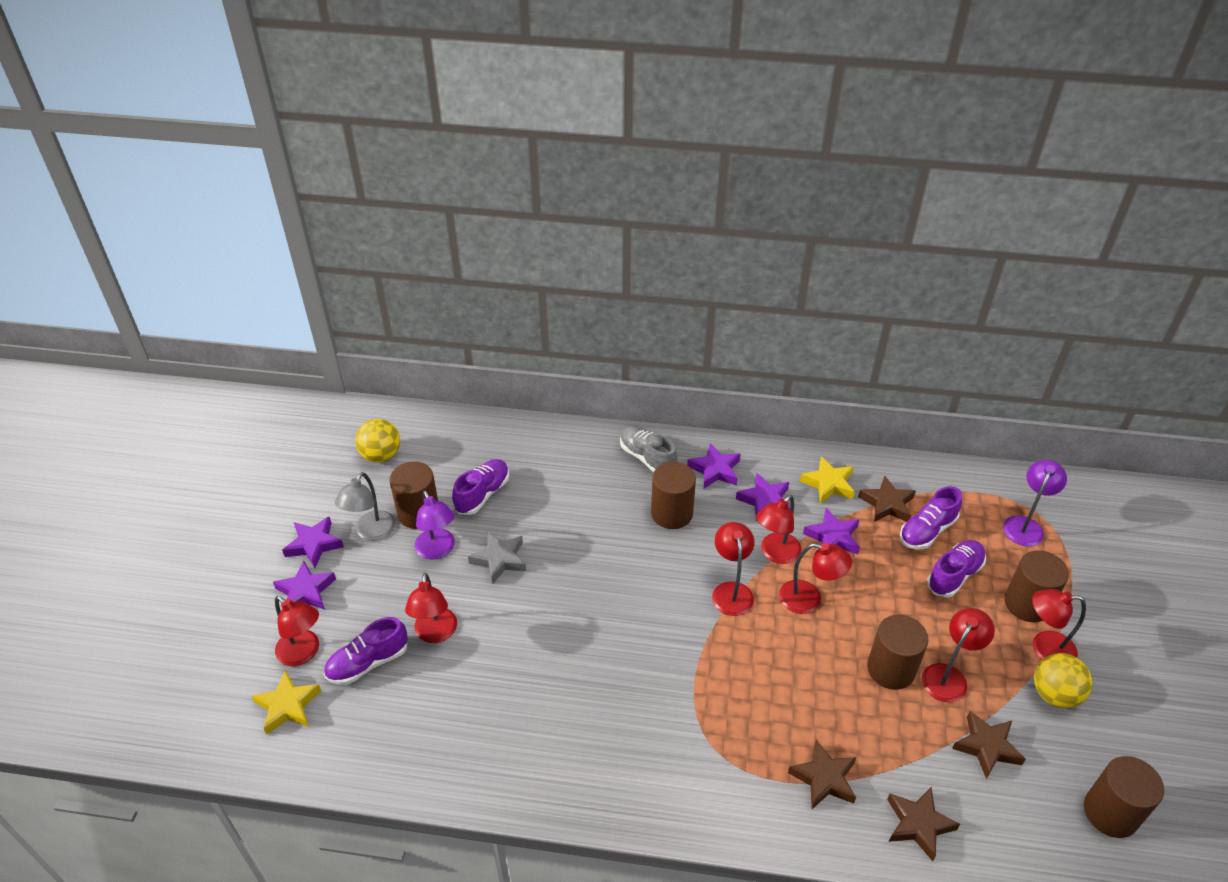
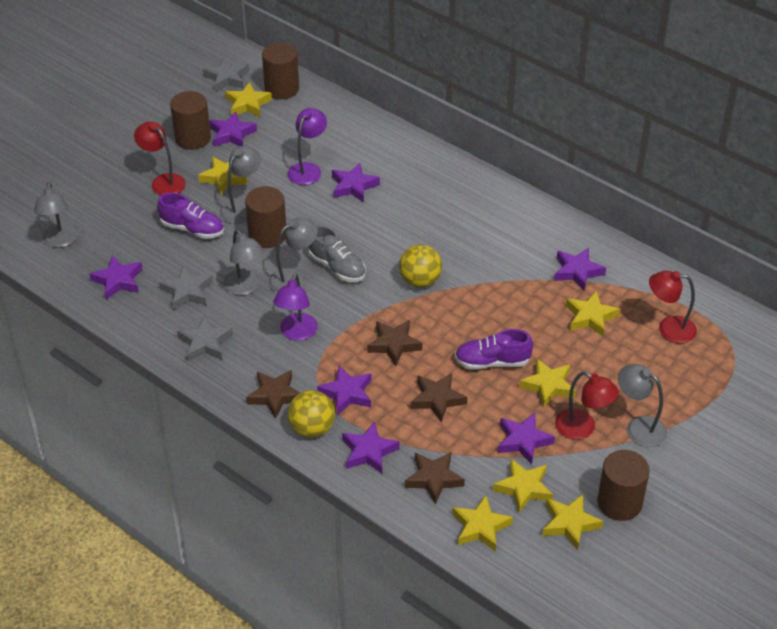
brown cylinder: [389,461,438,529] [651,462,696,529] [867,614,928,690] [1004,550,1069,622] [1084,756,1164,838] = 5 -> [170,91,211,150] [245,186,286,248] [262,43,299,99] [597,450,650,521] = 4
grey lamp: [335,472,396,541] = 1 -> [34,182,78,247] [220,146,261,224] [223,229,264,295] [269,218,318,293] [618,364,667,447] = 5
grey star: [468,532,526,585] = 1 -> [159,266,213,310] [177,316,233,361] [203,57,249,92] = 3
purple shoe: [324,617,408,685] [452,459,509,515] [900,486,962,549] [927,540,986,597] = 4 -> [157,193,224,239] [455,329,533,369] = 2
purple star: [273,560,336,609] [282,517,344,568] [687,443,741,488] [736,473,790,522] [803,508,860,554] = 5 -> [89,256,143,300] [209,111,257,147] [317,366,372,415] [332,163,380,202] [342,421,400,474] [498,413,555,465] [554,248,606,291] = 7
red lamp: [275,596,319,666] [405,573,457,643] [712,522,755,616] [756,495,801,564] [779,543,852,614] [922,608,995,702] [1032,589,1086,660] = 7 -> [134,121,186,195] [555,371,619,440] [649,270,697,343] = 3
yellow star: [252,670,321,735] [800,456,855,504] = 2 -> [198,156,248,195] [225,82,272,117] [452,495,513,552] [493,459,553,513] [519,358,576,408] [542,494,603,550] [566,290,620,336] = 7

